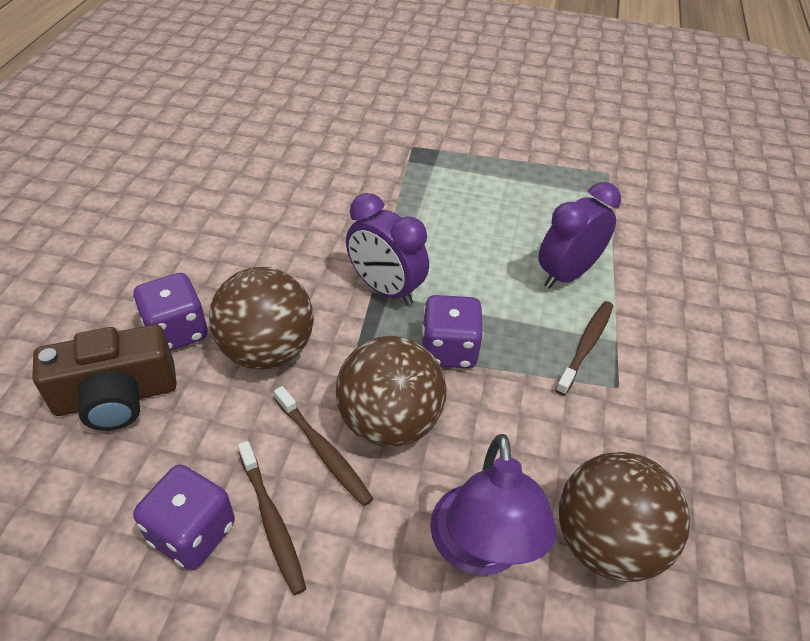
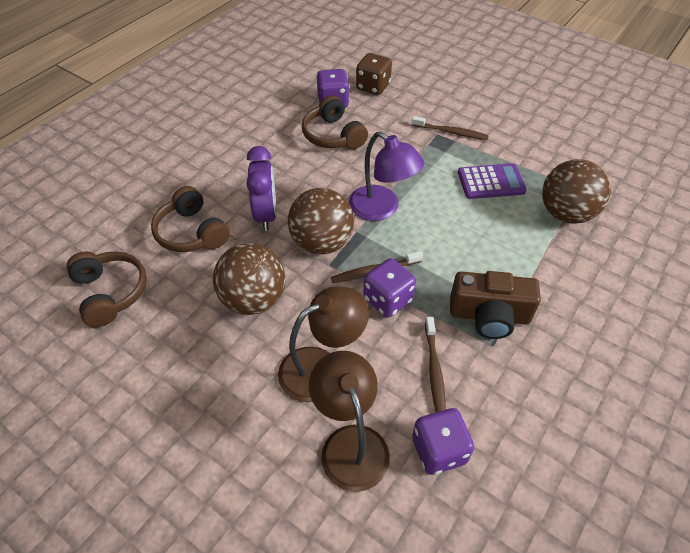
brown dice: none = 0 -> [356,53,392,95] = 1
brown headphones: none = 0 -> [66,251,147,327] [151,186,229,252] [302,95,368,149] = 3
brown lamp: none = 0 -> [278,286,369,402] [309,351,390,492] = 2
purple calculator: none = 0 -> [458,163,527,199] = 1
purple clock: [346,193,429,305] [539,182,621,289] = 2 -> [246,146,276,231] = 1

